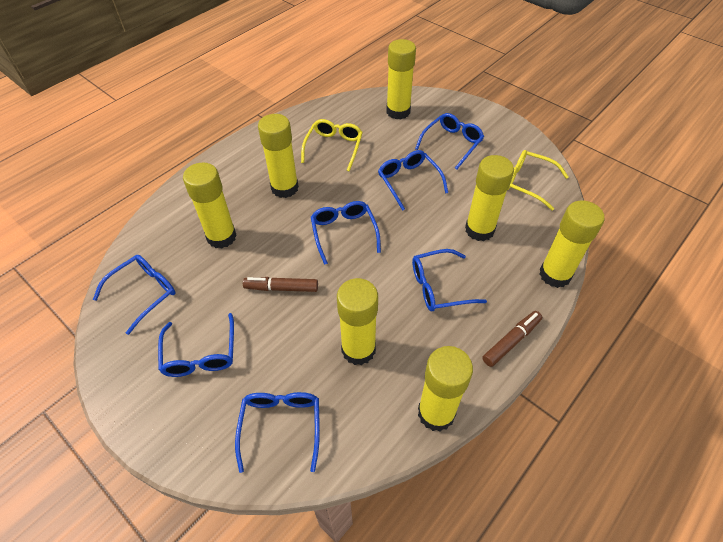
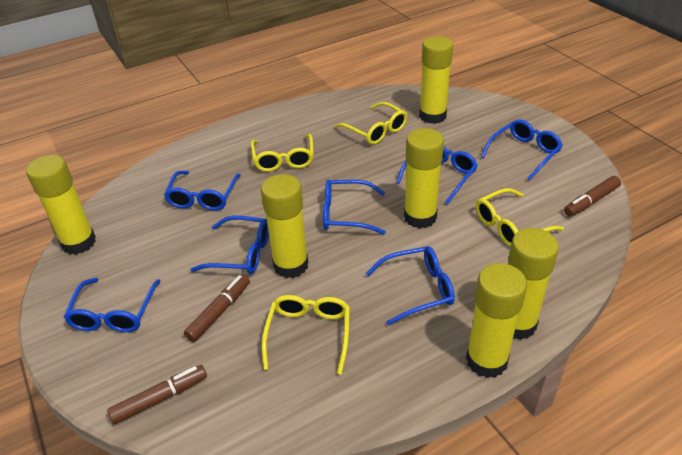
brown marker: [243,277,318,292] [482,311,542,367] = 2 -> [107,365,207,424] [184,274,250,342] [564,176,621,216] = 3
yellow glasses: [301,119,363,171] [508,150,569,211] = 2 -> [251,134,314,172] [262,295,350,375] [335,102,407,145] [476,188,564,247] = 4
yellow glue stick: [183,162,237,249] [258,114,299,198] [337,278,378,365] [386,39,416,119] [418,346,473,431] [465,155,514,241] [539,200,605,288] = 7 -> [26,155,96,254] [261,174,308,278] [404,128,444,228] [419,36,453,124] [466,263,527,378] [508,228,559,340] = 6

